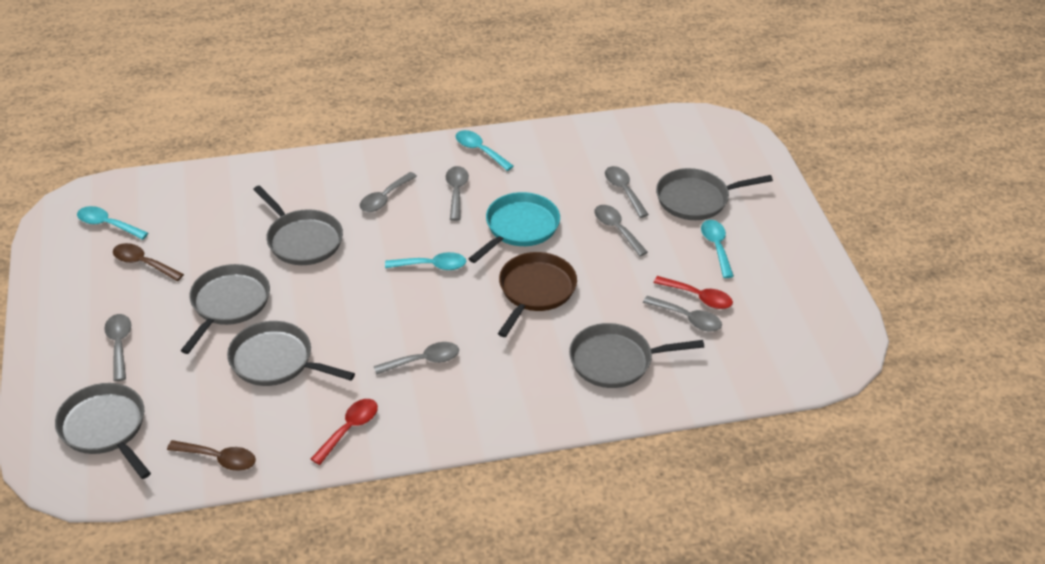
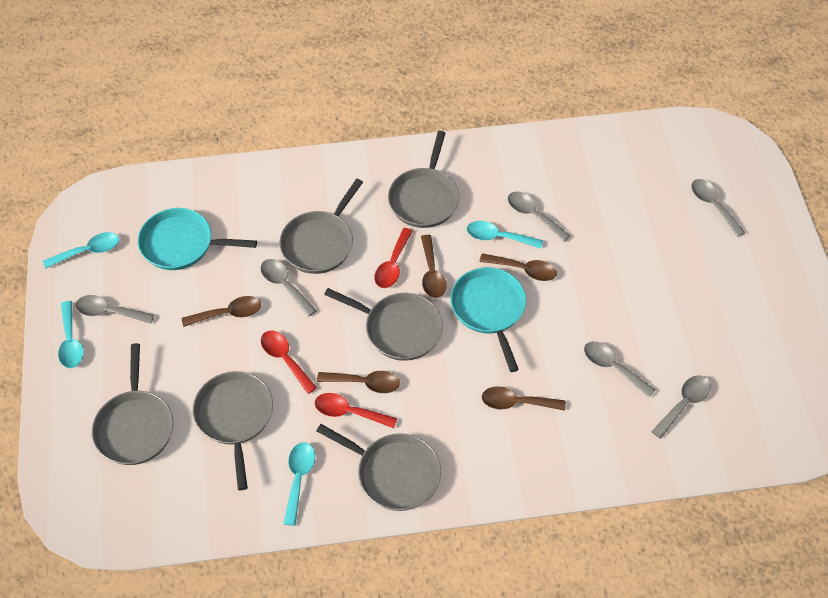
brown pan: [498,252,577,337] = 1 -> none = 0
brown spoon: [113,243,184,281] [167,440,256,471] = 2 -> [182,296,261,327] [317,371,400,393] [421,235,447,298] [479,253,557,281] [482,387,566,411] = 5
grey spoon: [104,314,131,381] [360,172,417,212] [374,342,459,375] [446,166,469,221] [594,205,648,256] [605,166,649,218] [643,296,722,332] = 7 -> [75,295,154,324] [261,259,317,317] [508,191,571,242] [584,341,655,398] [651,375,711,439] [691,179,745,237] = 6
red spoon: [311,399,378,465] [654,276,733,309] = 2 -> [261,331,317,394] [315,393,397,428] [374,228,413,288] = 3
turquoise pan: [468,192,560,263] = 1 -> [138,208,257,270] [451,267,526,372] = 2

